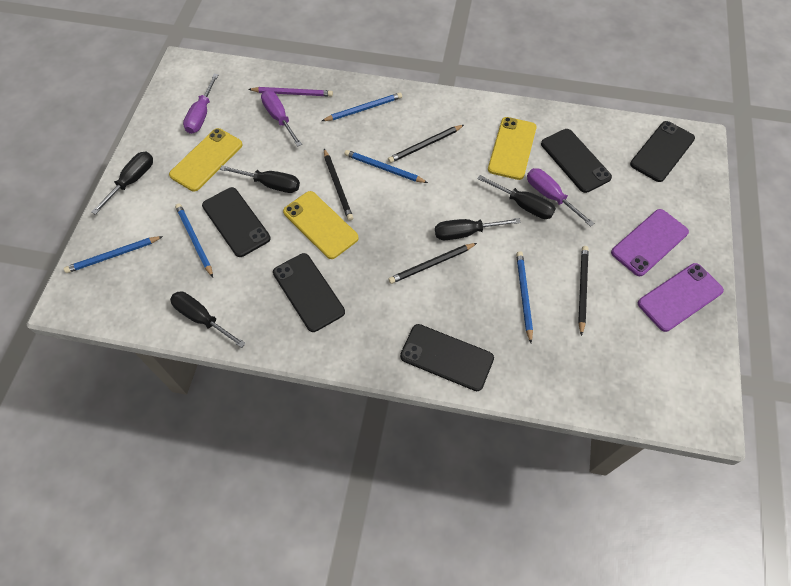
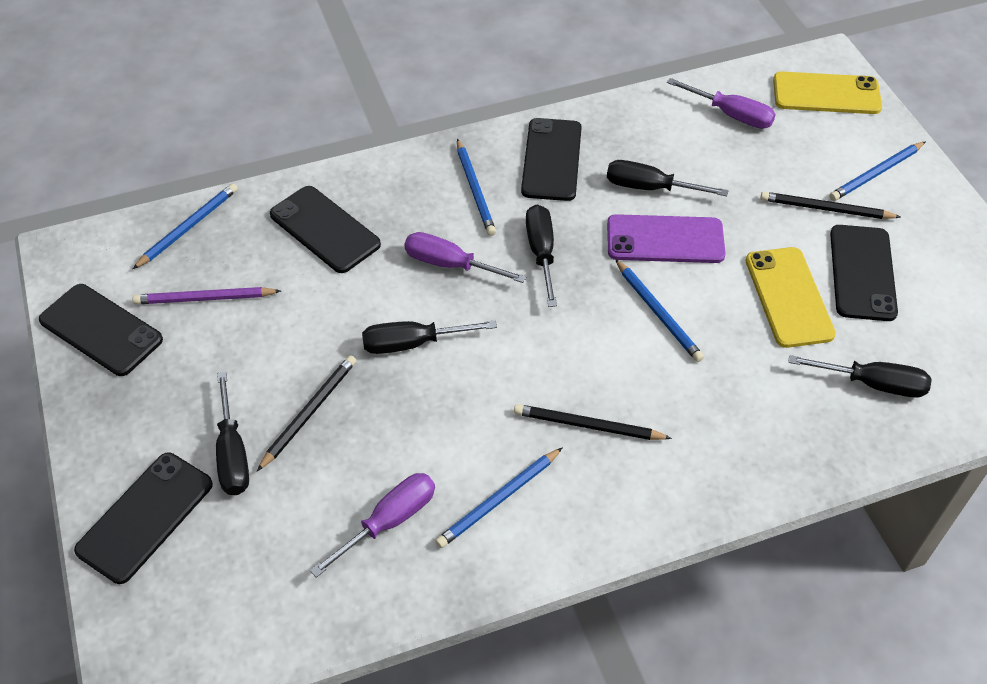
black pencil: [324,149,353,221] [388,125,464,163] [388,243,477,284] [578,246,588,336] = 4 -> [257,355,356,471] [514,404,672,440] [760,192,901,219] = 3
purple phone: [611,209,689,276] [638,263,724,332] = 2 -> [607,214,726,263] = 1
yellow phone: [169,128,242,191] [283,191,359,259] [488,117,537,180] = 3 -> [745,247,836,348] [773,71,882,114] = 2

